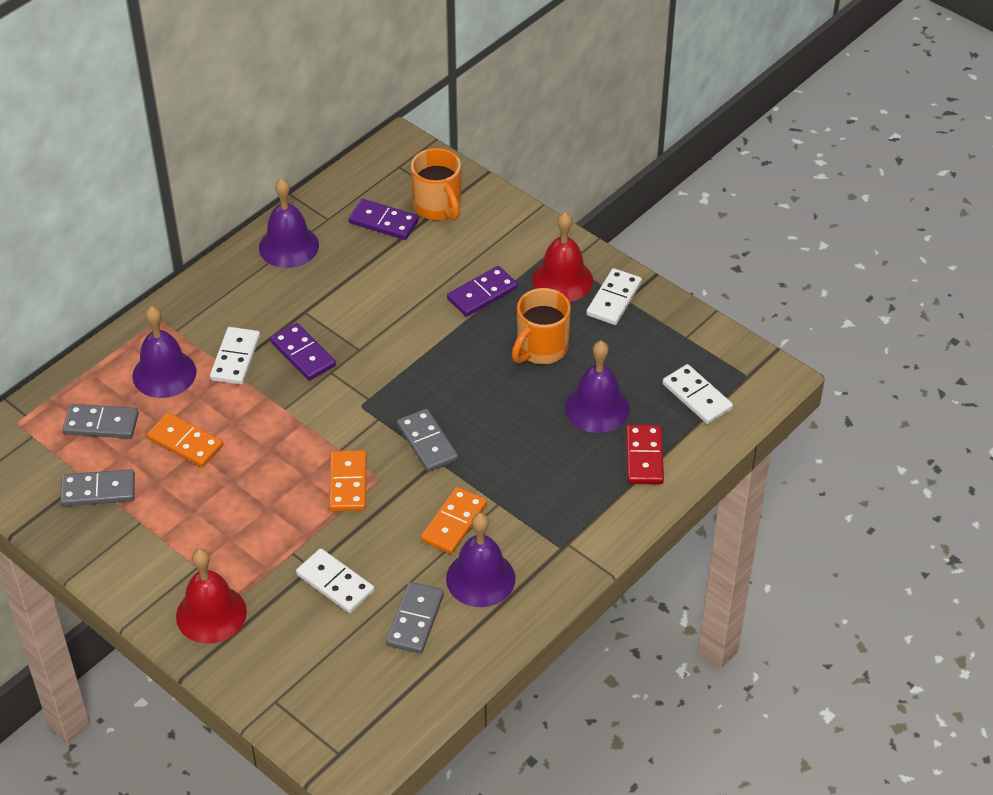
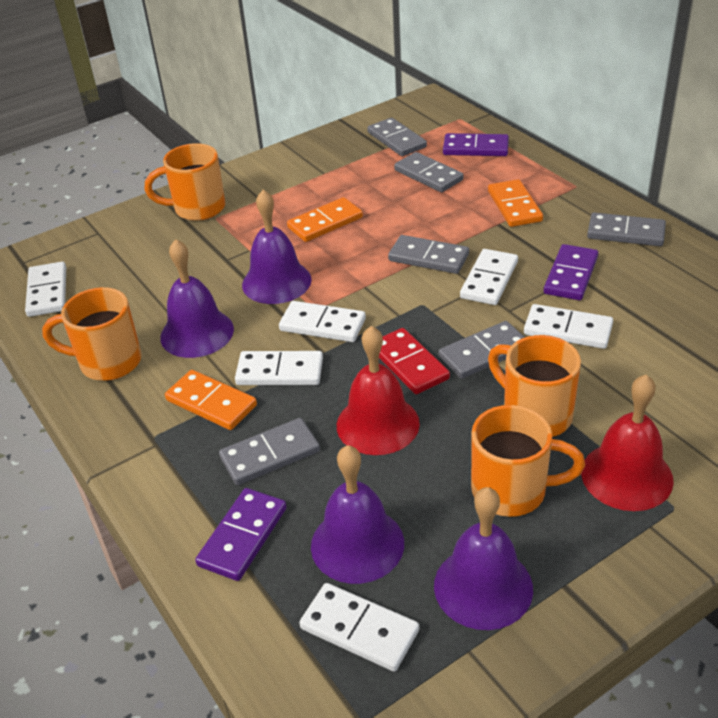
grey domino: [60,469,135,506] [63,404,139,438] [386,582,444,654] [397,409,458,472] = 4 -> [219,418,320,485] [367,118,427,156] [388,235,469,274] [394,152,464,192] [439,321,525,379] [587,212,666,246] = 6
orange mug: [411,148,461,221] [512,288,571,364] = 2 -> [42,287,142,381] [145,143,225,221] [471,405,585,517] [488,335,581,437] = 4
white domino: [210,327,260,385] [296,548,374,613] [586,268,642,325] [663,364,733,424] = 4 -> [25,262,66,317] [235,351,323,385] [279,301,366,342] [299,583,419,672] [460,249,518,305] [524,304,613,349] = 6

